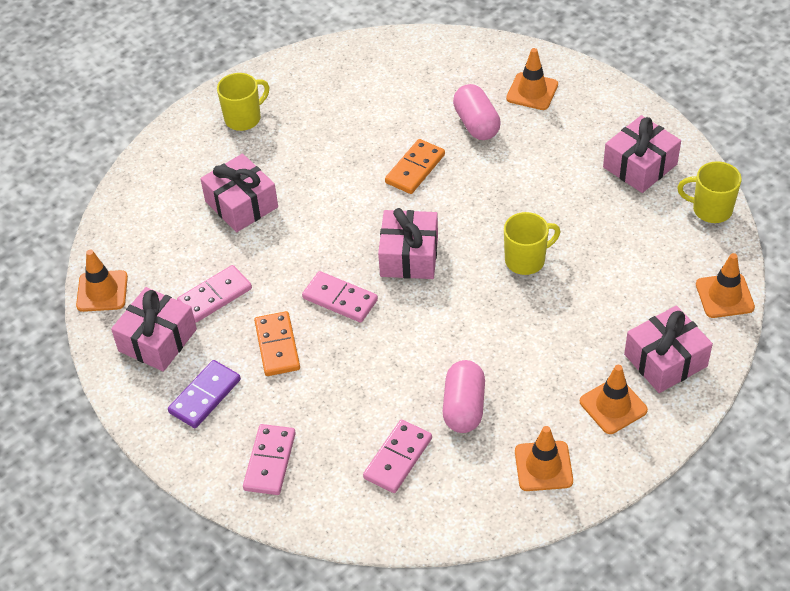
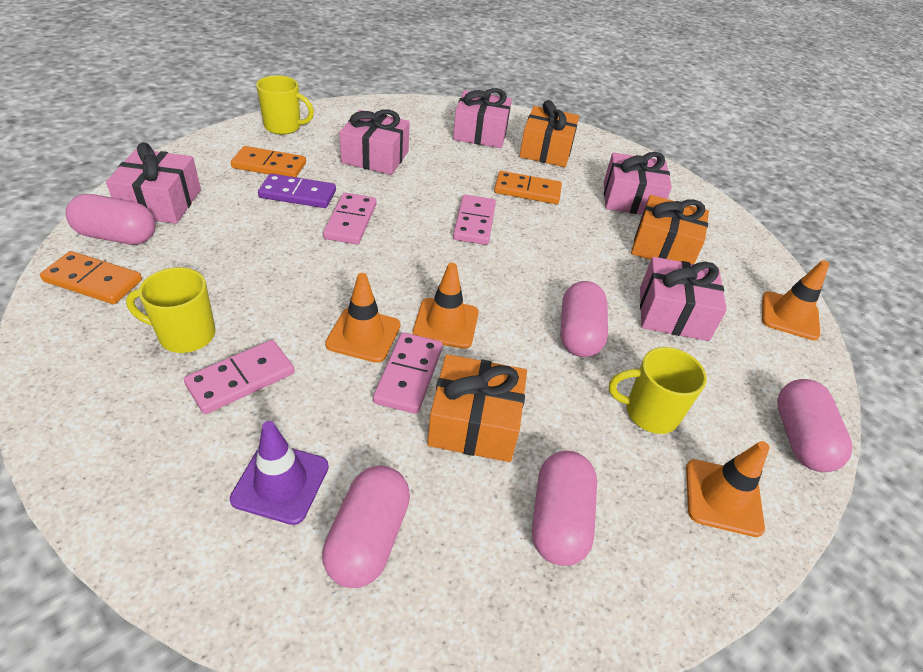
orange domino: [254,311,300,376] [385,139,445,194] = 2 -> [40,251,142,304] [231,146,306,177] [494,171,562,204] = 3
orange gift: none = 0 -> [427,354,527,462] [519,100,579,167] [631,195,709,264] = 3
orange traffic cone: [76,250,128,312] [506,48,558,110] [515,426,573,491] [580,365,648,434] [696,253,755,318] = 5 -> [325,273,401,363] [412,263,479,349] [686,441,770,537] [762,260,829,340] = 4
pink capsule: [443,360,485,433] [453,84,501,140] = 2 -> [66,194,156,245] [322,465,410,588] [532,451,597,566] [560,281,608,357] [777,379,852,472] = 5
purple traffic cone: none = 0 -> [230,421,329,525] = 1

